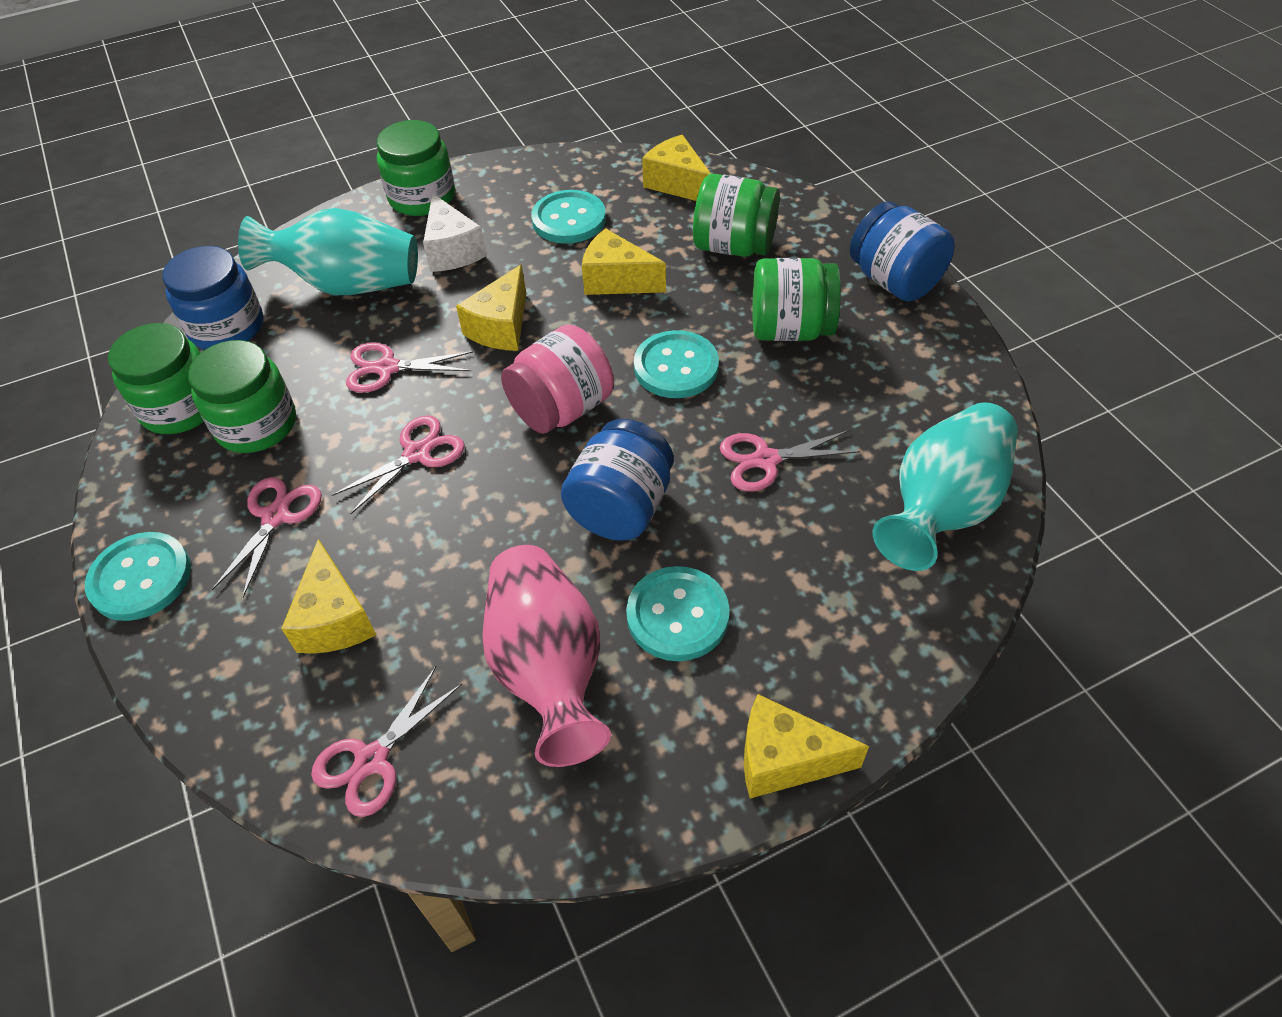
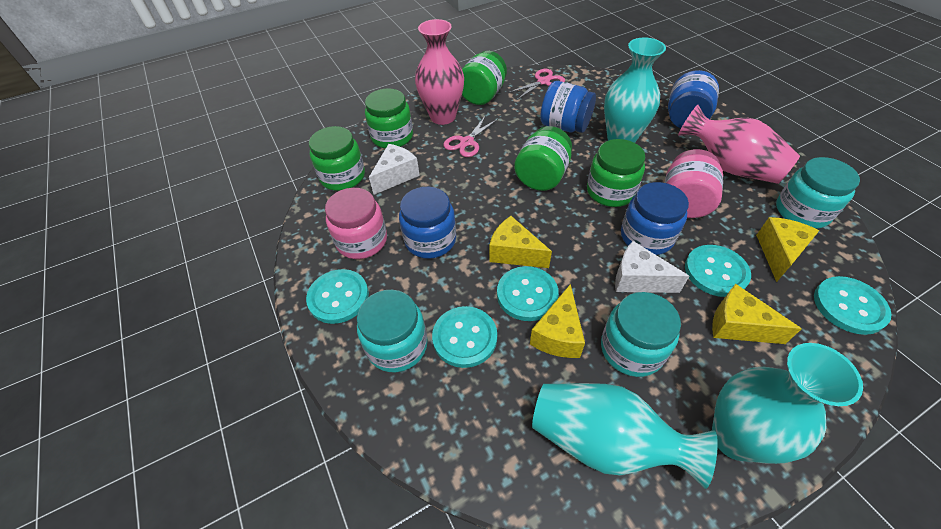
blue jar: [162,246,263,350] [561,419,674,541] [850,201,955,301] = 3 -> [399,187,456,259] [540,81,596,133] [621,182,689,255] [668,70,719,128] = 4
pink jar: [501,324,614,434] = 1 -> [325,188,387,259] [665,149,723,218] = 2
pink scissors: [212,477,322,598] [311,667,462,817] [332,415,465,514] [346,343,473,393] [720,430,861,492] = 5 -> [443,115,498,157] [508,69,565,100] = 2
pink vase: [482,545,611,767] = 1 -> [415,19,464,125] [678,105,800,184] = 2
turquoise button: [85,532,191,621] [531,190,606,244] [626,566,729,661] [634,330,719,398] = 4 -> [306,269,369,324] [432,306,497,368] [497,266,559,321] [685,245,751,297] [814,276,892,335] = 5
turquoise jar: none = 0 -> [357,290,428,372] [601,292,681,377] [776,157,860,229] = 3
turquoise vase: [238,208,418,295] [873,402,1018,571] = 2 -> [532,383,718,489] [604,37,666,143] [712,343,863,464] = 3
white cheese: [423,193,487,272] = 1 -> [369,144,420,195] [615,241,689,293] = 2
yellow cheese: [281,539,376,654] [456,264,526,351] [582,228,666,295] [642,135,711,201] [744,694,869,798] = 5 -> [489,216,552,268] [530,284,585,358] [712,284,802,344] [756,217,819,282] = 4

